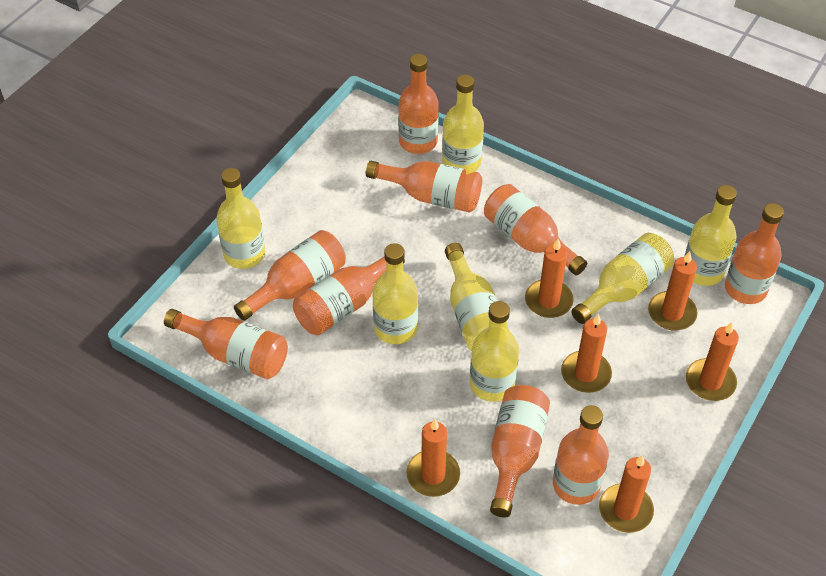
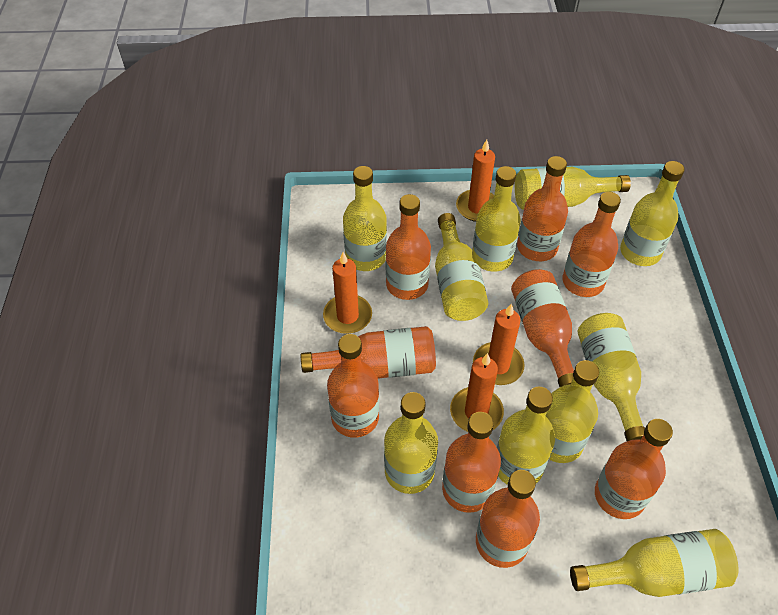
orange candle: [407,419,460,497] [525,239,574,318] [561,313,612,393] [599,455,654,533] [648,251,697,330] [686,322,739,401] = 6 -> [323,252,372,334] [450,353,504,432] [456,140,495,222] [473,304,525,385] = 4
yellow bottle: [216,168,265,269] [372,243,418,344] [442,74,484,171] [445,243,509,351] [470,301,519,402] [571,233,674,324] [685,185,737,286] = 7 -> [343,166,387,271] [384,392,438,494] [435,213,488,321] [473,166,521,272] [497,387,555,485] [515,167,631,210] [546,360,599,463] [570,529,738,597] [578,313,645,441] [620,161,685,266] = 10

